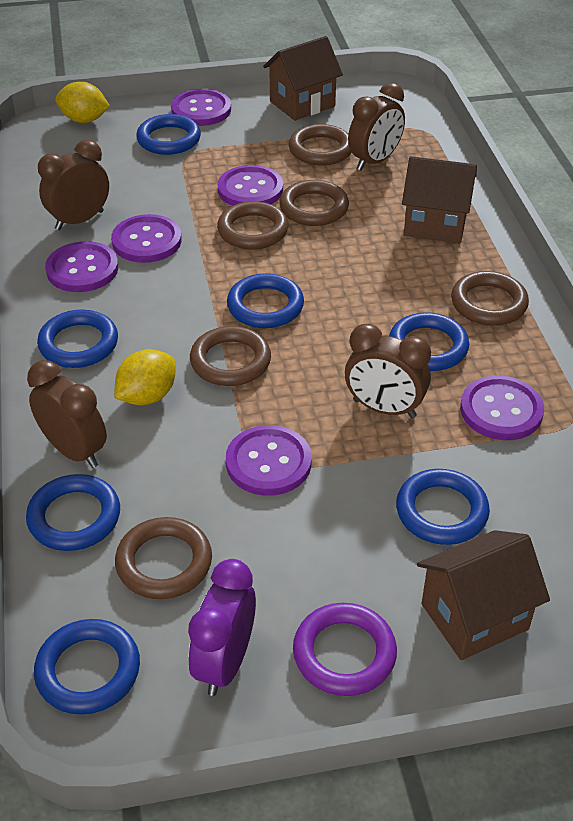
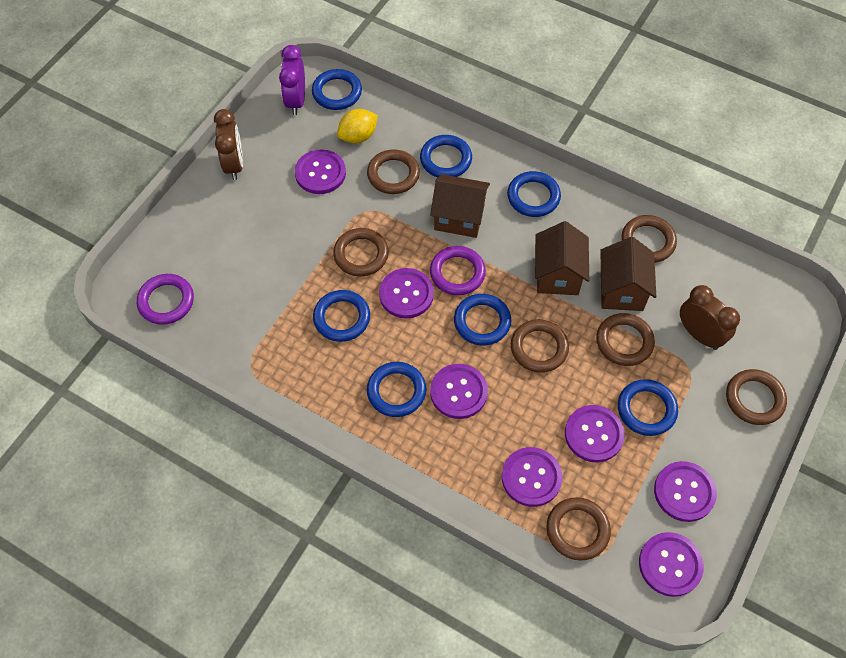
brown clock: [27,360,107,468] [38,140,109,230] [345,324,431,418] [348,83,405,171] = 4 -> [214,109,243,180] [680,285,740,350] = 2
brown ring: [115,517,212,599] [190,326,271,386] [217,201,288,249] [279,180,349,226] [288,124,351,166] [451,271,529,326] = 6 -> [333,228,389,277] [367,149,420,194] [511,319,569,373] [547,497,611,561] [596,313,655,366] [622,215,677,263] [726,369,787,425] = 7
purple button: [45,241,118,292] [111,214,182,263] [171,89,231,126] [218,165,283,206] [226,425,312,496] [460,375,544,440] = 6 -> [295,150,346,194] [379,268,434,318] [430,364,488,419] [502,447,562,507] [565,405,625,462] [639,532,704,597] [654,461,717,522] = 7
purple ring: [293,603,397,696] = 1 -> [137,274,194,325] [430,246,486,295] = 2
yellow lemon: [55,81,110,123] [114,349,176,406] = 2 -> [337,109,378,143] = 1

